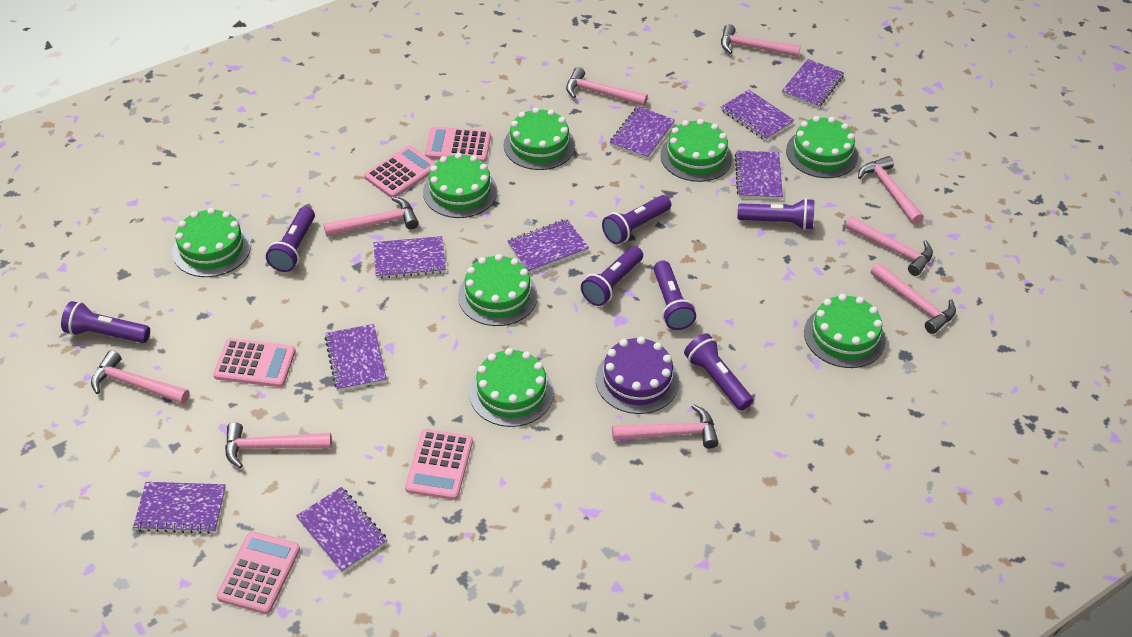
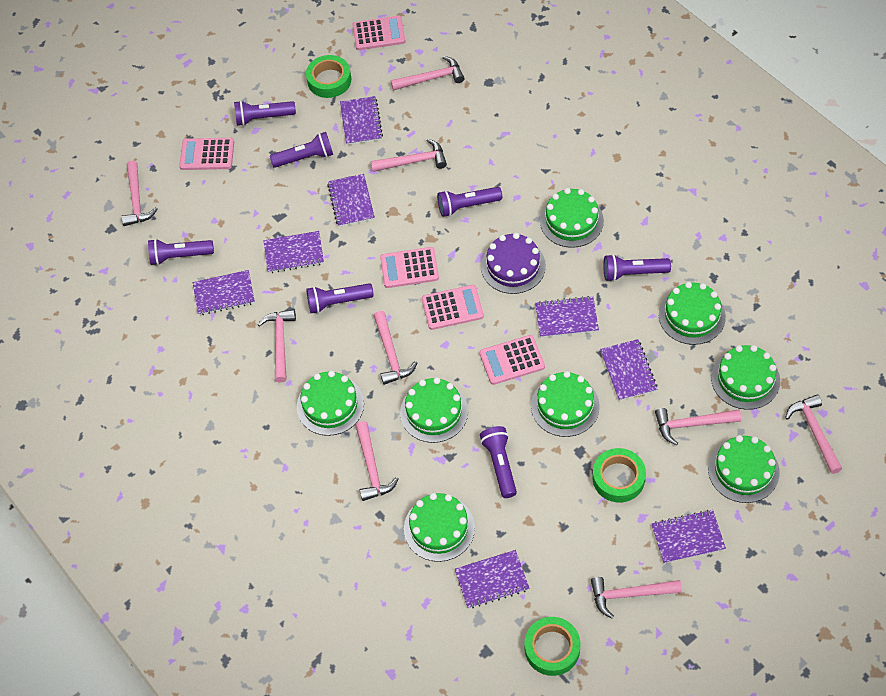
green tape: none = 0 -> [306,55,351,98] [524,617,581,676] [593,448,646,503] = 3
purple notebook: [133,482,226,534] [296,487,388,573] [325,324,387,391] [374,236,446,279] [507,219,589,273] [610,106,675,159] [721,89,794,141] [735,150,783,200] [782,59,844,108] = 9 -> [193,270,255,315] [263,231,324,273] [327,174,375,227] [340,96,383,145] [455,550,529,609] [535,296,599,338] [600,339,658,401] [652,510,726,564] = 8

